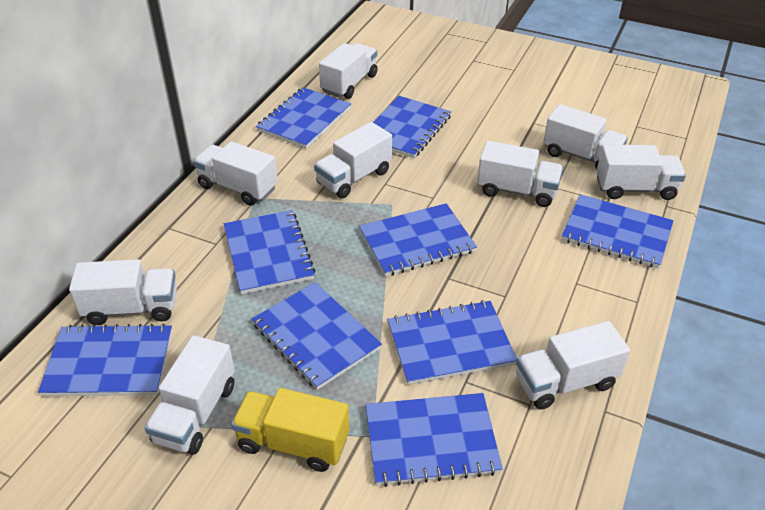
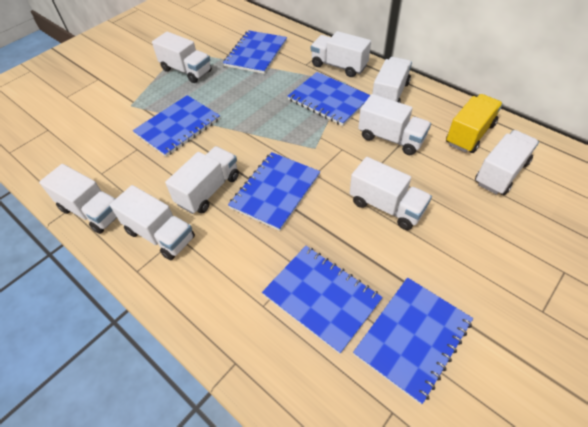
blue notebook: [38,324,172,396] [224,210,316,294] [252,282,382,390] [256,87,351,149] [359,203,477,276] [366,393,503,487] [373,96,451,158] [387,300,517,385] [562,194,674,268] = 9 -> [133,95,220,157] [223,30,287,74] [228,152,321,231] [262,246,383,354] [288,72,370,126] [353,277,473,404] = 6

